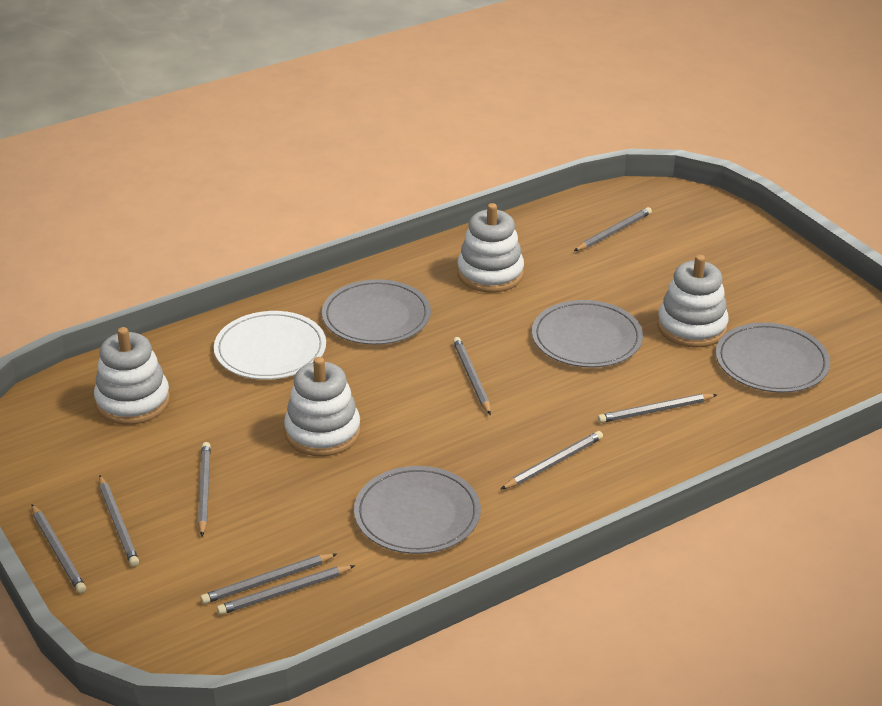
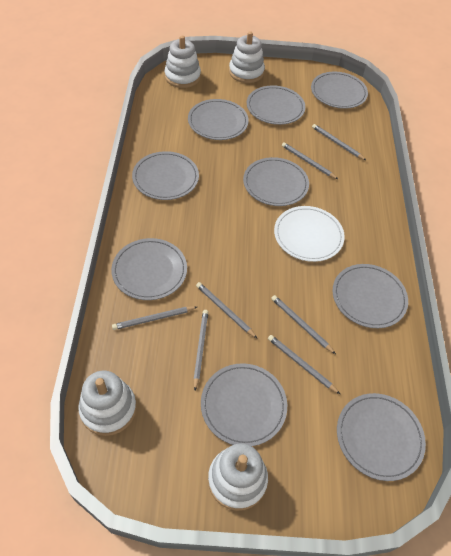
grey pencil: [32,504,86,593] [99,475,139,567] [198,442,211,536] [200,553,337,604] [217,565,355,615] [453,337,491,415] [500,431,603,490] [574,207,652,251] [598,394,717,423] = 9 -> [112,307,197,330] [193,310,208,390] [196,282,257,338] [268,335,340,394] [271,295,336,354] [282,142,338,179] [312,124,366,160] = 7
grey plate: [322,279,431,345] [354,466,481,554] [532,300,643,368] [716,322,830,393] = 4 -> [111,238,187,300] [132,151,199,200] [188,99,249,140] [201,363,287,446] [243,157,309,206] [247,85,305,125] [311,72,368,109] [332,264,408,328] [337,393,426,481] = 9

